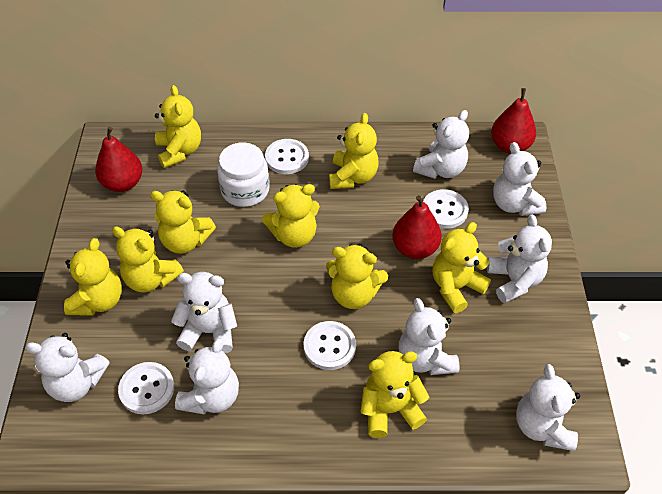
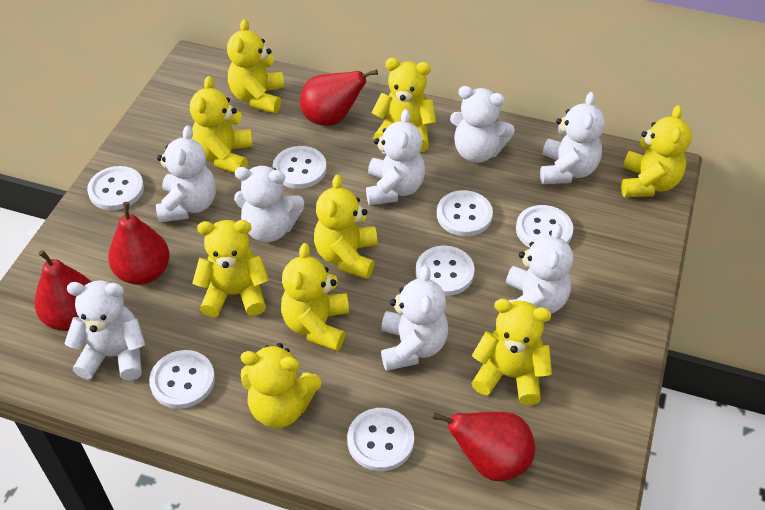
red pear: [95,127,142,192] [392,195,442,259] [491,88,536,154] = 3 -> [35,250,91,331] [108,202,170,285] [300,69,378,126] [432,412,535,481] = 4
white button: [118,362,174,414] [265,139,309,174] [304,321,356,370] [423,189,469,229] = 4 -> [87,166,144,210] [149,350,215,409] [273,146,327,189] [347,408,414,471] [416,246,475,296] [437,190,493,236] [516,205,574,248] = 7
white jar: [217,142,270,207] = 1 -> none = 0

